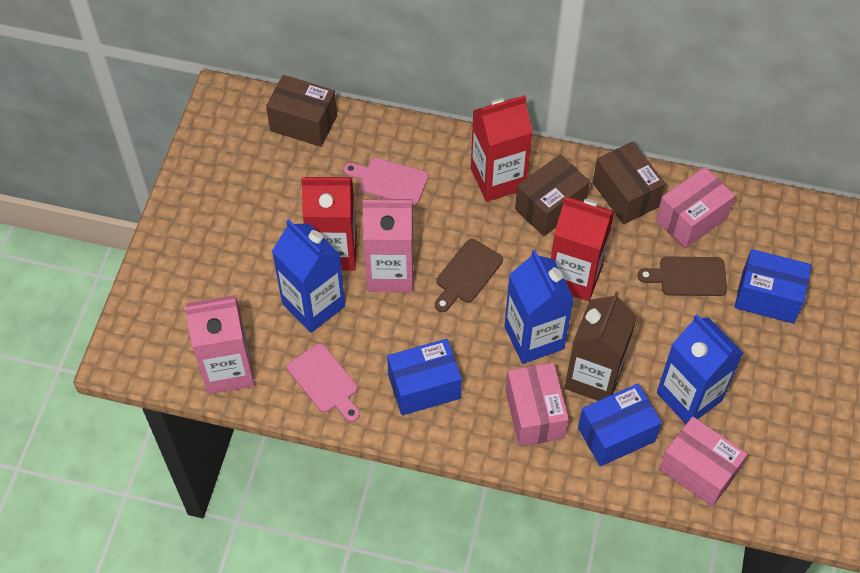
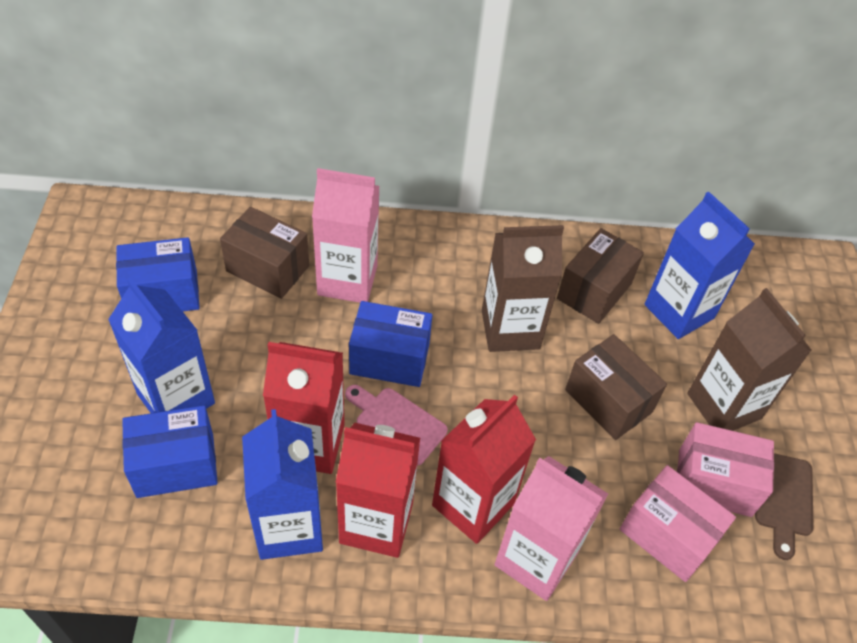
brown carton: [565,291,637,401] = 1 -> [482,225,564,352] [687,288,812,431] = 2
brown cutting board: [435,239,503,312] [637,257,727,296] = 2 -> [755,453,814,560] = 1
pink box: [506,363,569,446] [656,167,735,249] [659,417,747,507] = 3 -> [620,465,736,582] [677,422,774,517] = 2
pink cutting board: [287,343,360,422] [343,158,428,206] = 2 -> [345,385,447,466] = 1

